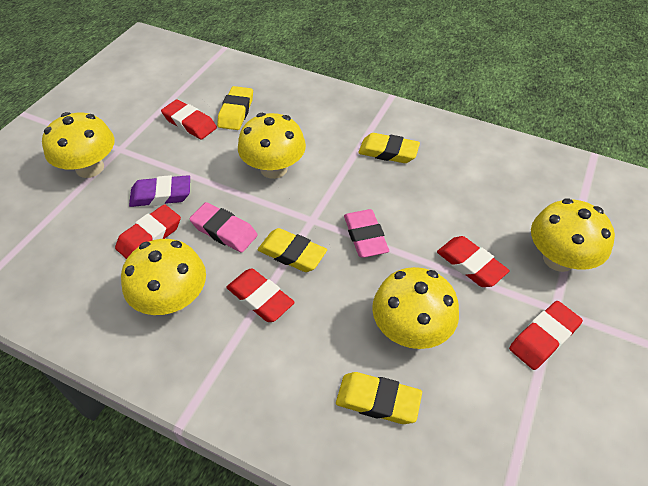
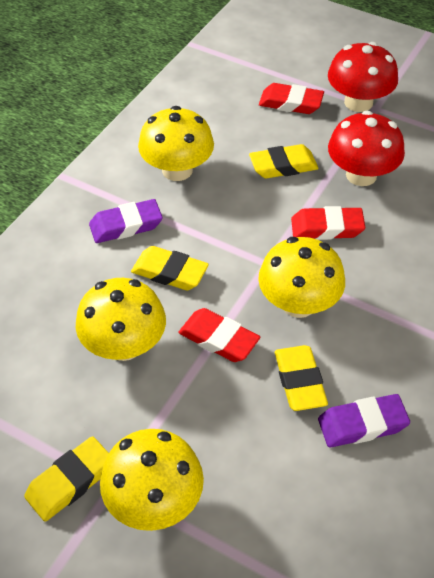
pink eraser: [189,202,257,253] [344,209,389,258] = 2 -> none = 0
purple eraser: [129,175,190,207] = 1 -> [89,199,163,243] [318,394,410,447] = 2
red eraser: [115,204,181,259] [161,100,217,140] [226,268,295,322] [437,236,510,287] [509,301,583,370] = 5 -> [179,308,260,362] [259,83,324,114] [291,206,365,240] = 3
red mushroom: none = 0 -> [328,42,398,112] [328,111,405,186] = 2
yellow mushroom: [42,112,114,178] [121,239,206,315] [238,113,306,179] [372,267,459,349] [531,198,615,272] = 5 -> [76,278,166,361] [100,429,204,531] [138,106,214,181] [258,237,345,318] = 4

